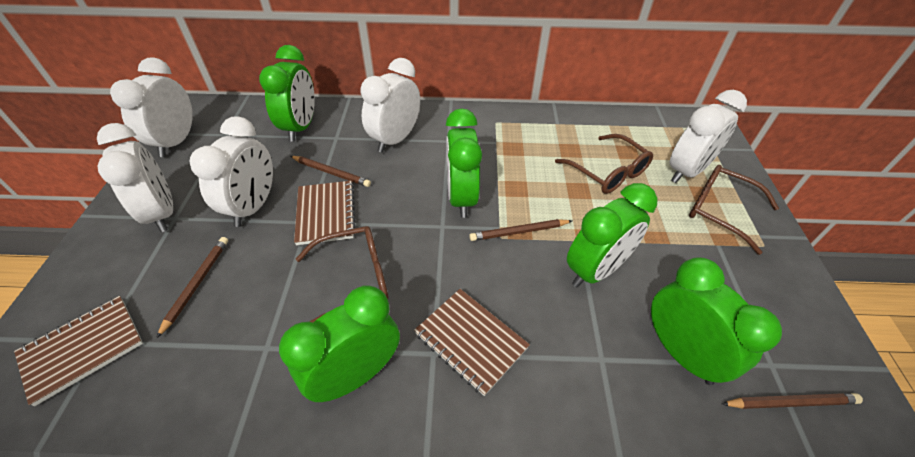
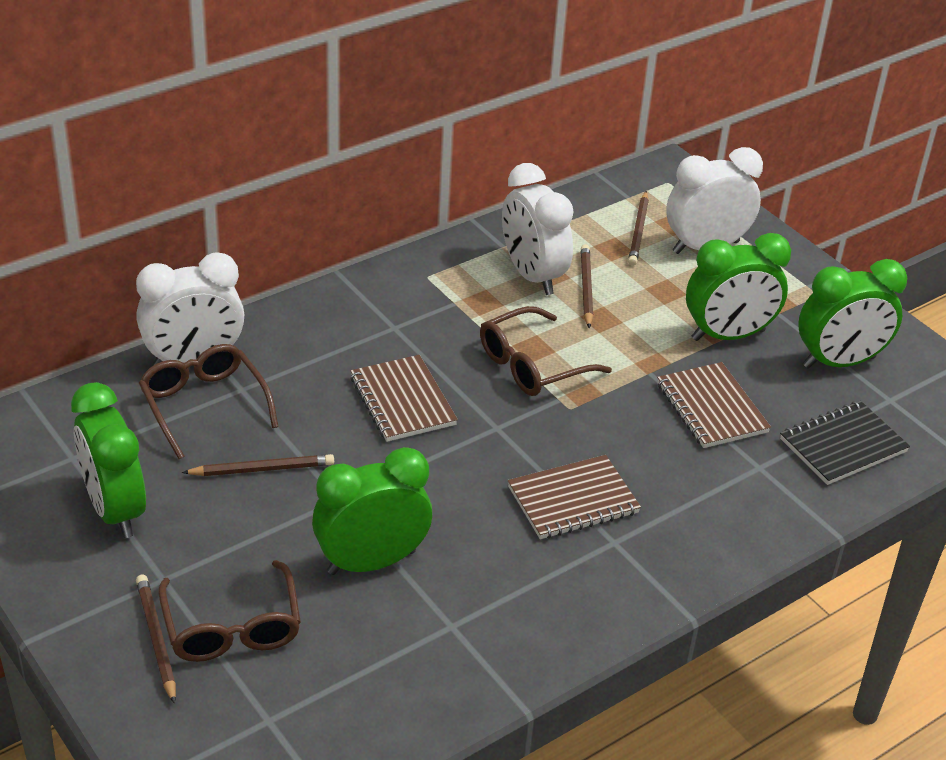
black notebook: none = 0 -> [780,401,910,485] = 1
green clock: [259,45,315,142] [279,285,400,402] [446,108,482,218] [567,183,657,287] [651,257,782,385] = 5 -> [71,382,146,538] [312,447,432,575] [686,233,791,341] [798,259,907,369] = 4
white clock: [97,123,173,232] [110,57,193,157] [190,116,273,227] [361,58,420,153] [670,90,747,183] = 5 -> [136,252,244,366] [502,163,574,295] [666,147,763,254] = 3

